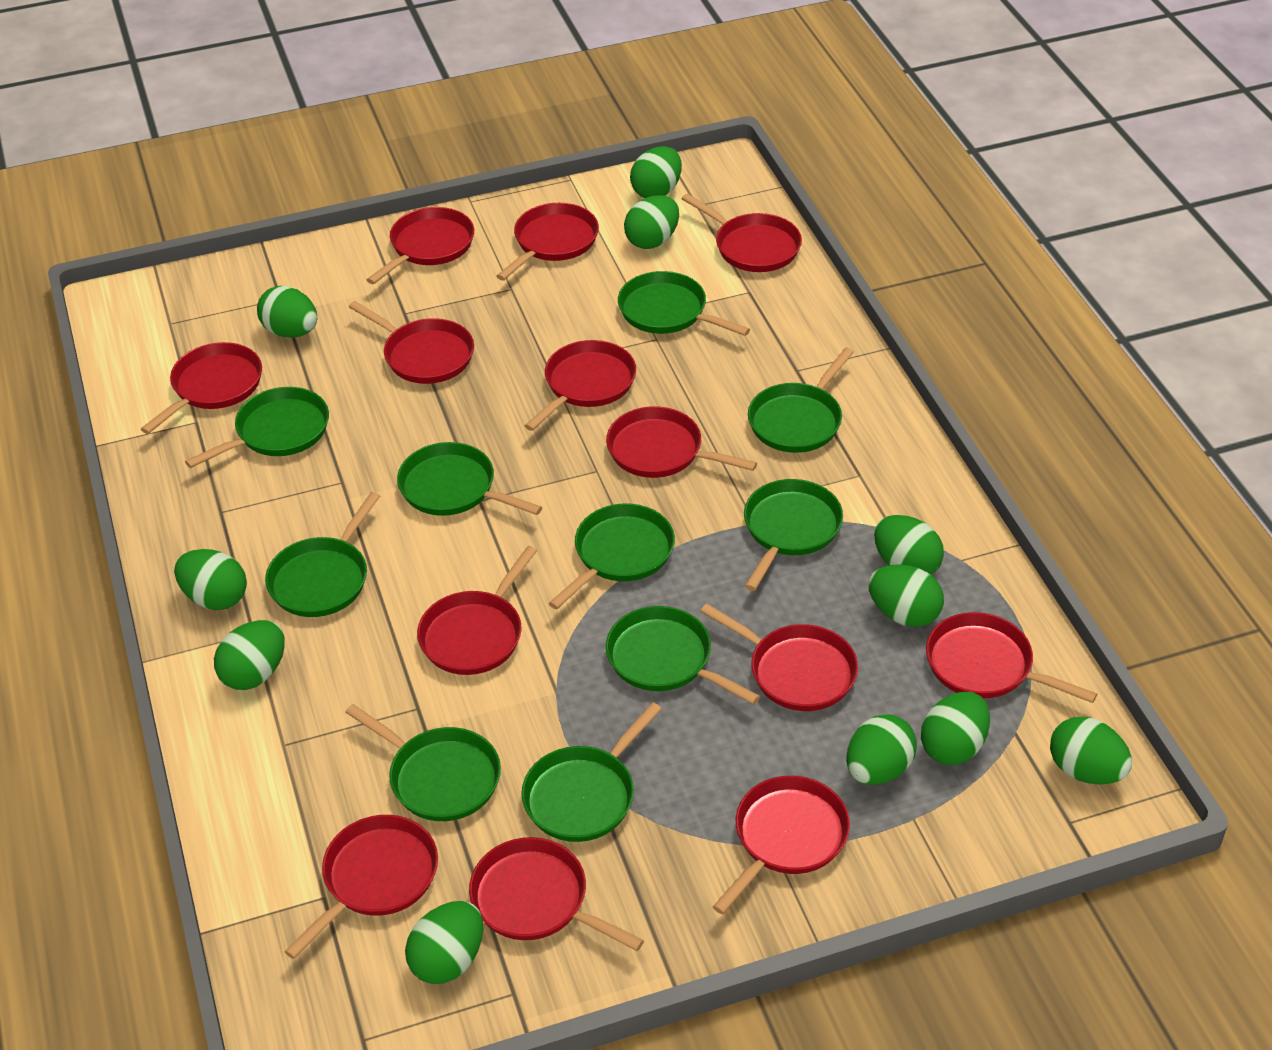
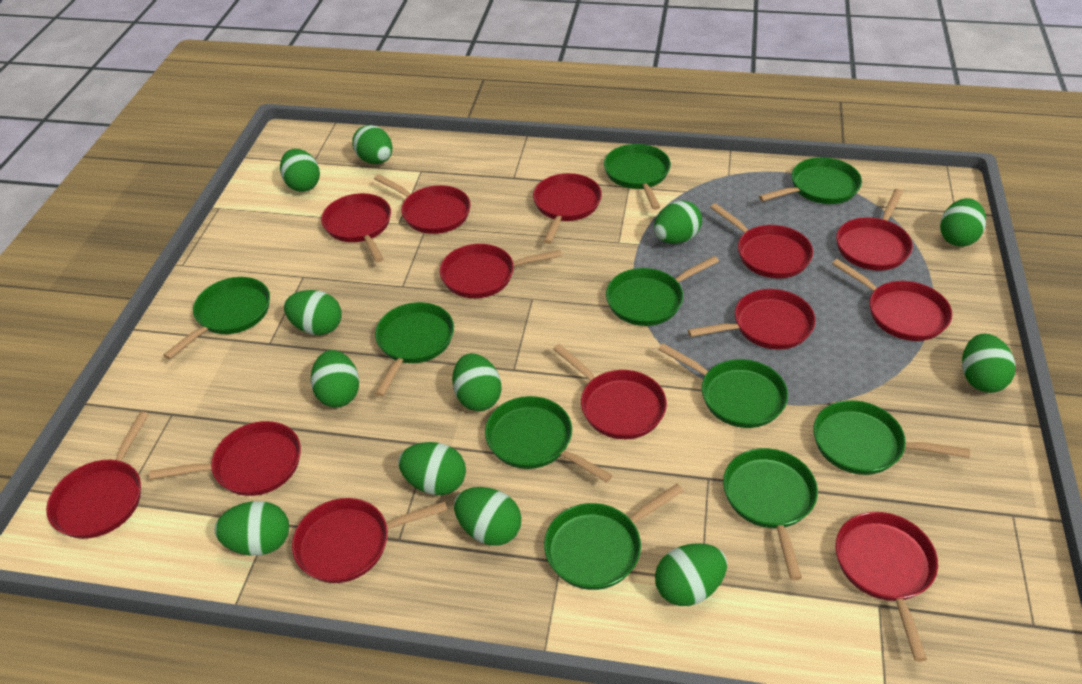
green egg: [174,549,247,610] [214,620,285,690] [257,286,317,338] [405,901,483,984] [624,195,679,249] [630,146,682,198] [846,714,917,785] [868,564,944,627] [874,515,944,575] [921,692,990,765] [1050,717,1132,785] = 11 -> [215,501,289,556] [280,149,320,192] [284,290,342,335] [311,350,359,408] [352,125,392,164] [398,442,466,495] [452,353,502,411] [454,487,521,545] [654,201,702,244] [655,543,727,606] [940,198,986,247] [962,333,1015,393] = 12

